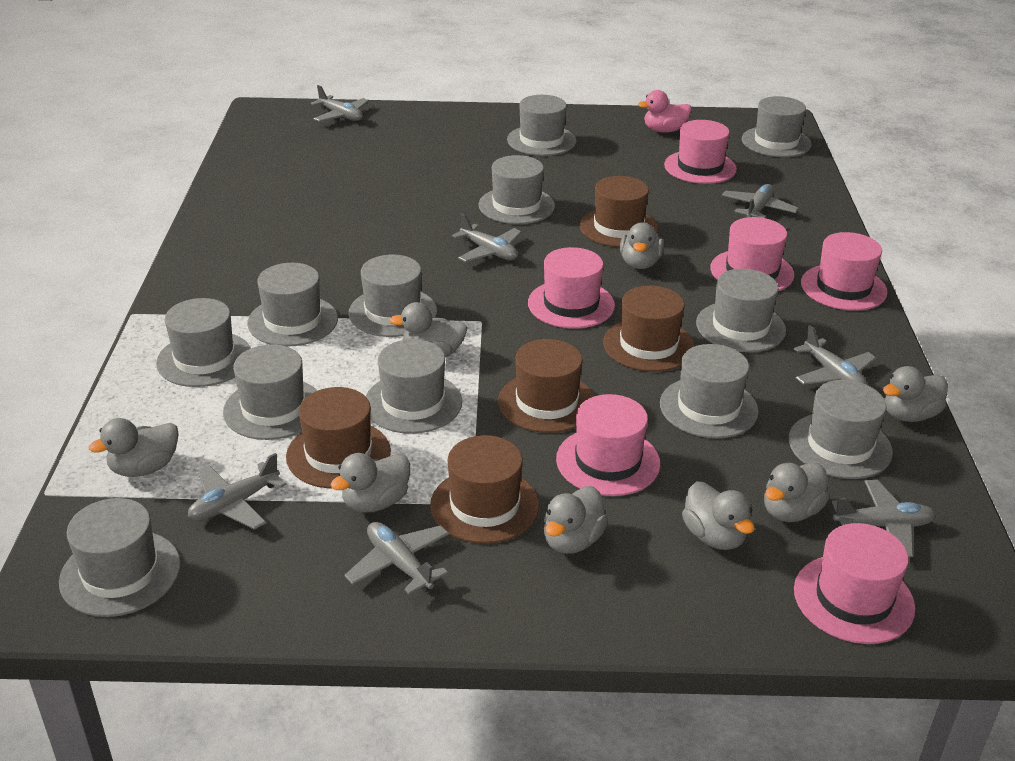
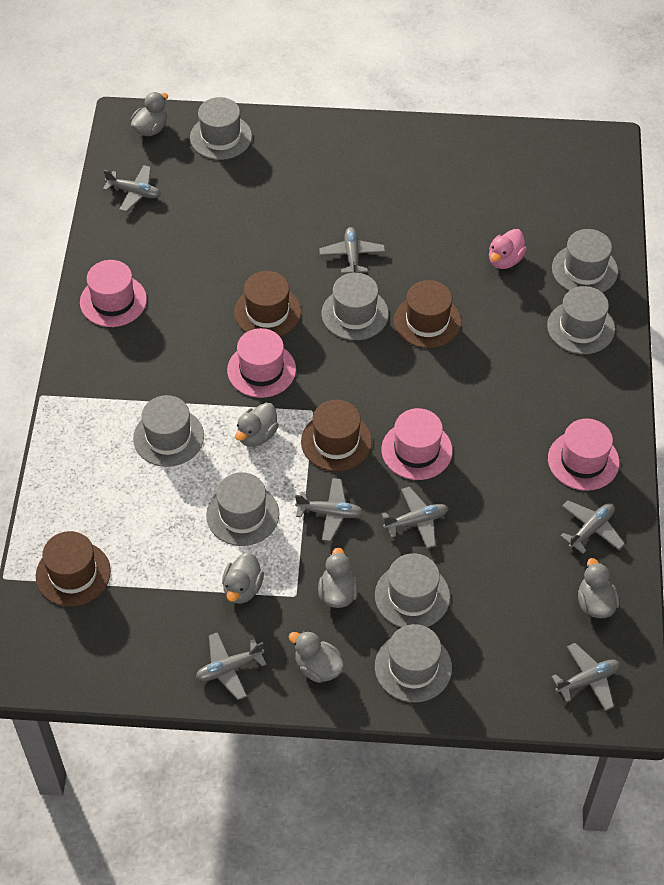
brown hat: [286,387,391,488] [430,435,539,544] [498,339,594,433] [579,176,658,247] [603,285,695,372] = 5 -> [36,531,111,607] [234,271,301,336] [301,400,372,471] [394,280,461,348] = 4
grey duck: [89,418,179,477] [331,453,410,513] [389,302,468,357] [544,486,608,554] [620,222,664,269] [682,481,754,550] [764,462,830,522] [883,366,948,422] = 8 -> [130,92,168,136] [222,552,264,604] [235,403,279,447] [289,631,344,683] [318,547,358,608] [578,558,620,618] = 6
grey hat: [59,498,181,617] [156,298,251,387] [223,344,318,440] [247,263,338,347] [349,255,437,337] [365,339,462,434] [479,155,555,224] [507,95,577,156] [660,344,759,438] [696,269,786,352] [742,96,812,157] [789,380,893,479] = 12 -> [133,395,204,467] [190,97,252,160] [206,472,279,546] [322,273,389,340] [375,553,450,628] [375,624,452,703] [547,286,615,354] [552,229,618,293] = 8
pink hat: [528,247,615,329] [556,394,660,496] [664,120,737,184] [710,217,795,291] [794,523,915,644] [801,232,888,311] = 6 -> [80,260,147,327] [227,328,296,398] [381,408,453,480] [548,419,619,491] = 4

